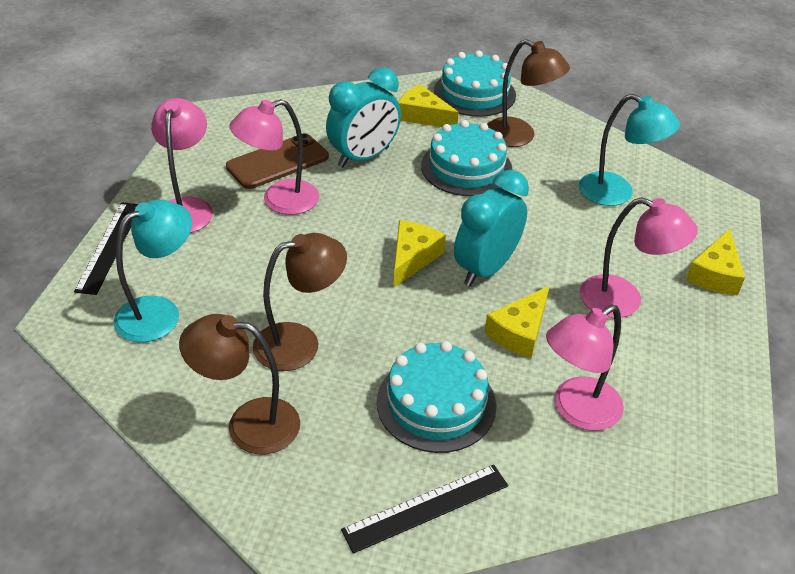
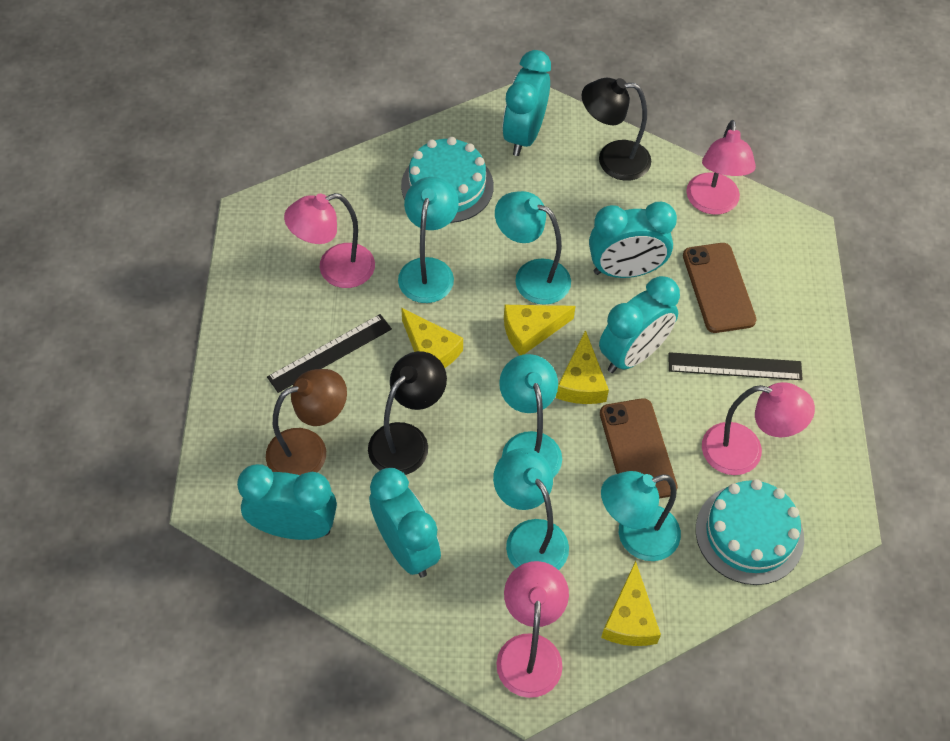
black lamp: none = 0 -> [368,351,447,475] [582,78,651,181] = 2
brown lamp: [179,314,300,454] [253,233,347,371] [487,39,570,147] = 3 -> [266,369,347,475] = 1
brown phone: [226,133,329,189] = 1 -> [600,398,678,499] [683,243,756,333] = 2
turquoise cake: [377,341,496,453] [421,120,512,196] [434,51,516,117] = 3 -> [401,137,494,223] [696,479,804,585] = 2
turquoise clock: [326,67,401,167] [454,170,529,286] = 2 -> [237,464,337,540] [369,468,441,577] [503,50,551,156] [589,202,677,278] [599,276,680,373] = 5
turquoise lamp: [113,200,192,342] [579,94,680,206] = 2 -> [398,177,459,303] [493,448,569,570] [495,191,571,305] [499,354,562,478] [601,471,681,561] = 5

